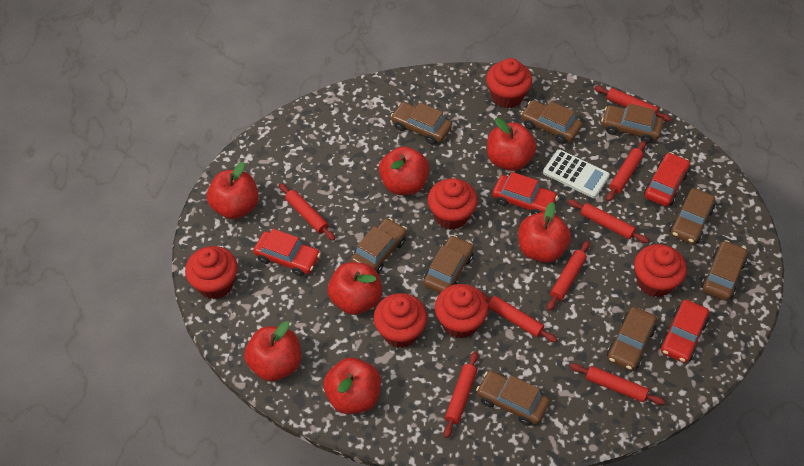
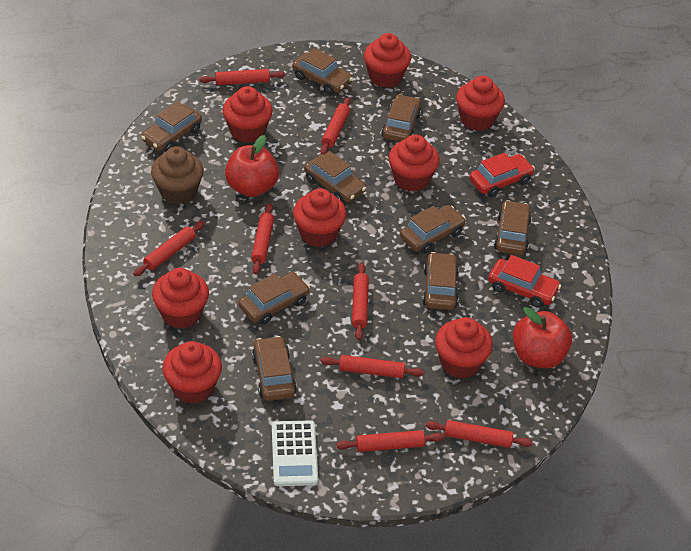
brown cupcake: none = 0 -> [151,146,204,205] = 1
red apple: [207,162,259,219] [244,321,301,381] [323,358,381,414] [328,262,382,315] [379,146,429,195] [487,118,537,171] [518,202,571,263] = 7 -> [225,135,279,197] [513,307,572,368] = 2
red car: [253,229,321,277] [492,172,558,215] [644,152,690,207] [660,300,709,363] = 4 -> [469,153,535,197] [488,255,561,308] = 2
red cupcake: [185,246,238,299] [374,293,427,348] [428,178,478,230] [435,284,488,338] [486,58,532,108] [634,244,687,297] = 6 -> [152,268,209,329] [162,341,222,404] [223,86,273,143] [293,188,346,247] [364,33,411,88] [389,135,440,192] [435,317,493,379] [456,76,505,131] = 8

